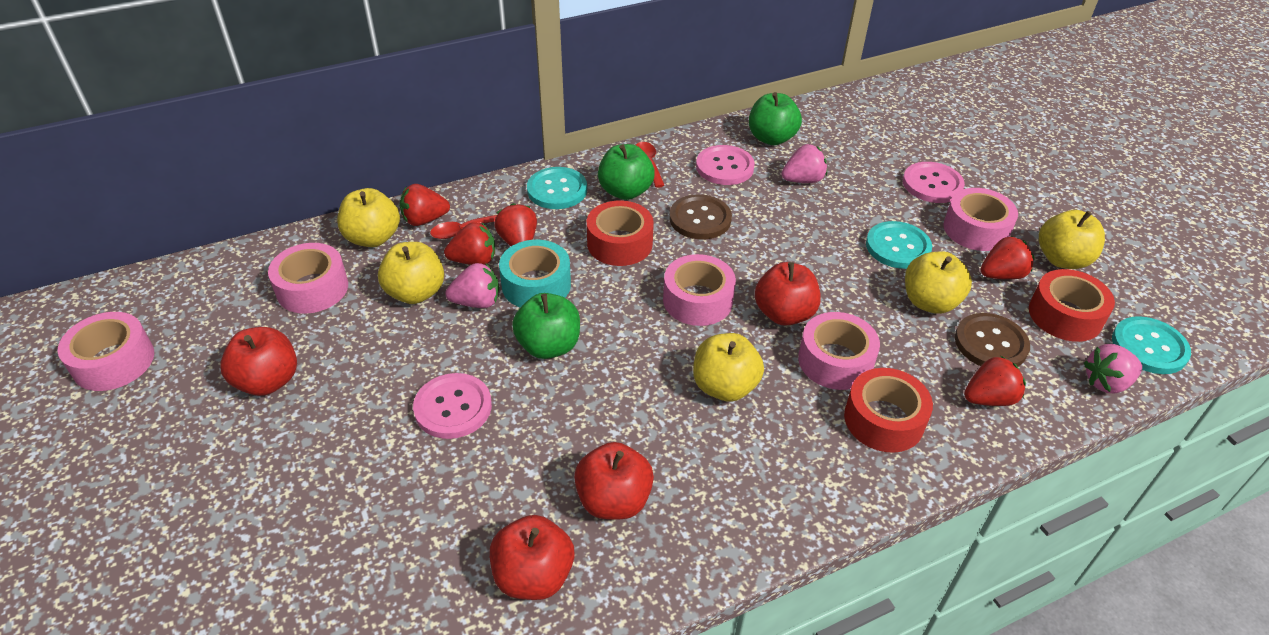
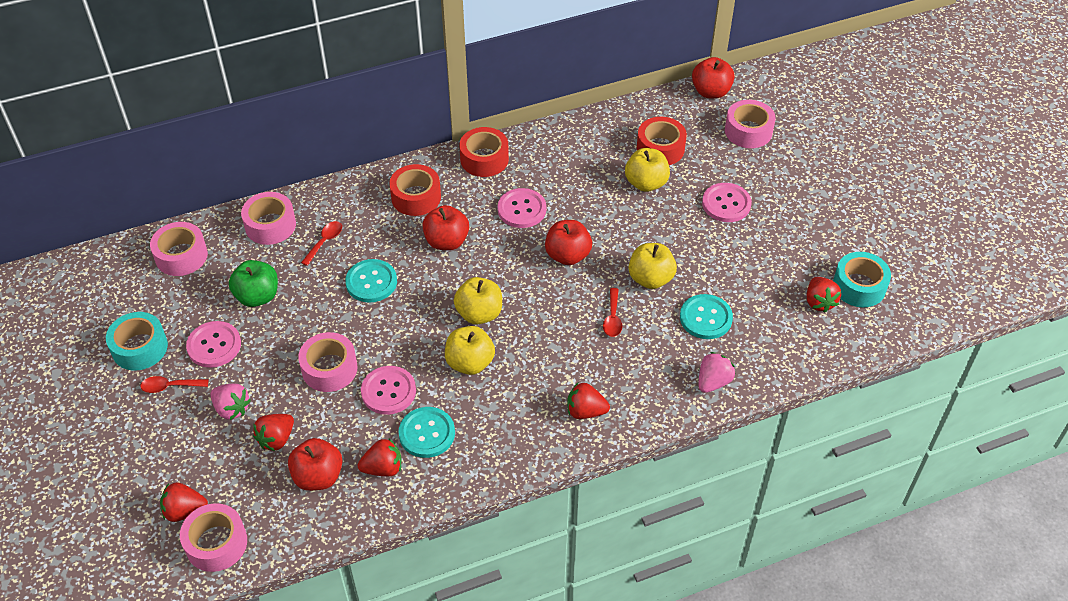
brown button: [669,194,732,239] [955,313,1030,366] = 2 -> none = 0
green apple: [512,293,580,359] [598,144,655,200] [749,92,802,145] = 3 -> [229,260,278,307] = 1
pink button: [413,373,492,439] [696,145,755,185] [903,162,965,203] = 3 -> [186,321,241,368] [361,366,416,415] [498,188,546,228] [702,183,752,222] = 4
pink strawberry: [445,263,499,308] [781,144,827,183] [1084,344,1142,393] = 3 -> [211,384,251,420] [698,352,735,393] = 2
red spoon: [430,215,497,239] [636,142,665,188] = 2 -> [140,376,208,393] [301,221,342,266] [603,288,622,337] = 3
turquoise tape: [499,240,571,308] = 1 -> [106,312,168,370] [833,252,891,307] = 2
yellow apple: [337,188,400,247] [378,242,444,304] [693,333,764,402] [905,251,972,314] [1039,210,1105,269] = 5 -> [445,326,495,375] [454,277,502,325] [625,148,670,192] [629,243,677,289] = 4

